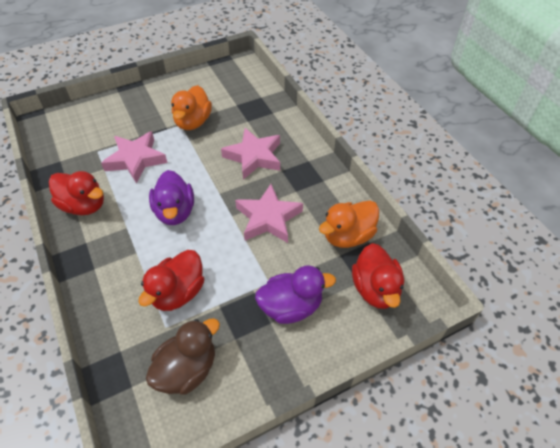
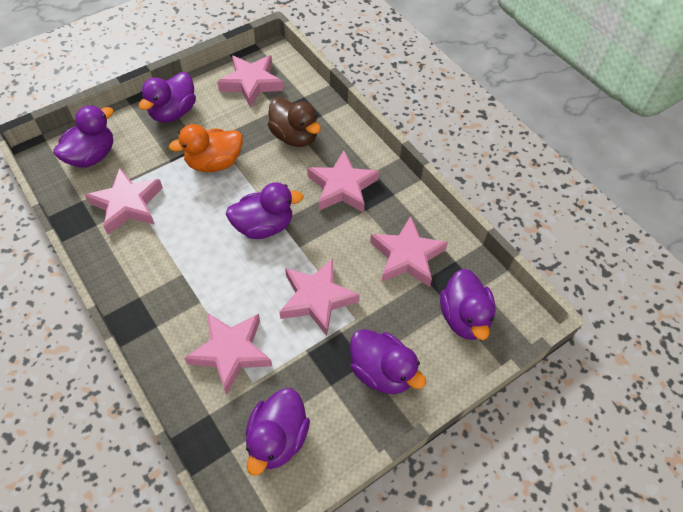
orange duck: [171,85,212,130] [319,201,379,248] = 2 -> [169,124,243,172] = 1
pink star: [101,131,167,184] [221,128,280,180] [235,184,303,243] = 3 -> [85,168,163,234] [184,313,272,395] [217,55,284,107] [279,259,360,336] [307,150,379,213] [370,216,448,287] = 6
purple duck: [149,170,194,225] [255,265,336,324] = 2 -> [53,105,114,167] [139,72,196,122] [226,182,303,239] [246,388,310,476] [350,329,426,394] [440,269,496,340] = 6
red duck: [49,171,104,215] [138,250,204,311] [352,243,404,309] = 3 -> none = 0

